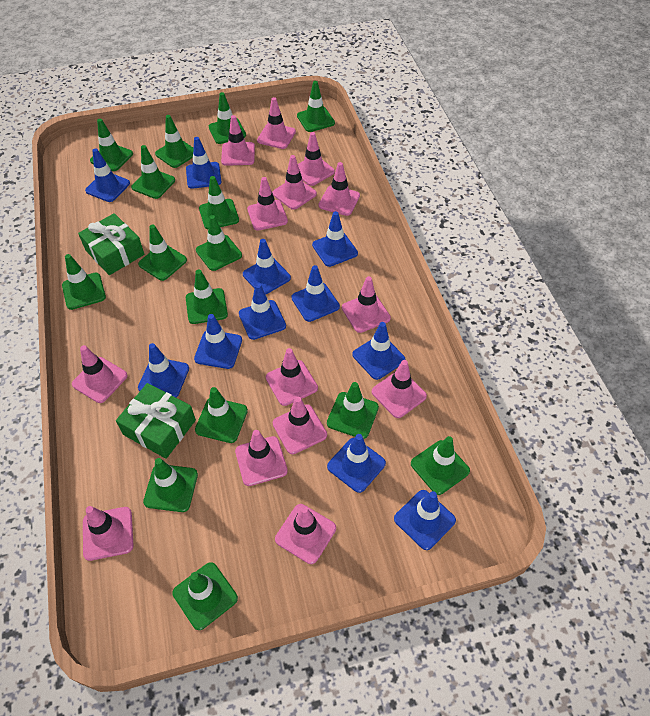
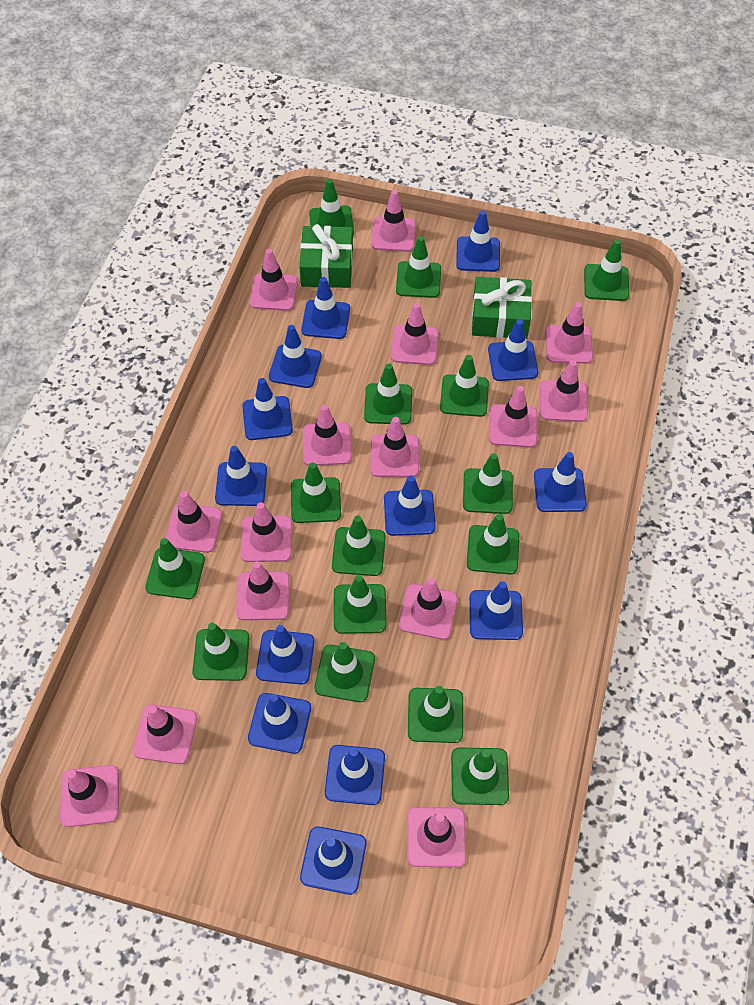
blue traffic cone: [85,148,130,202] [138,343,189,397] [186,137,221,189] [194,314,242,369] [239,283,286,340] [243,239,291,295] [291,265,340,322] [312,211,358,267] [327,434,386,493] [352,322,405,380] [394,490,456,550] = 11 -> [215,446,267,506] [242,378,293,440] [248,693,311,754] [256,625,315,685] [269,325,322,388] [300,826,367,895] [301,277,350,339] [325,745,385,805] [384,475,436,536] [456,210,500,272] [469,581,523,640] [488,319,538,381] [534,452,587,512] = 13
pink traffic cone: [72,345,128,403] [83,506,133,561] [221,115,255,166] [235,430,288,486] [247,177,288,231] [257,97,296,149] [266,348,318,406] [272,155,317,210] [273,397,327,454] [275,504,336,564] [298,132,335,186] [318,162,360,216] [342,276,391,333] [372,360,427,418] = 14 -> [60,765,119,827] [133,704,197,764] [166,491,223,553] [236,561,290,620] [240,502,292,562] [250,249,298,311] [303,405,352,466] [370,417,419,477] [371,190,416,252] [391,303,439,365] [399,578,458,640] [407,807,466,867] [489,386,538,448] [540,360,588,422] [546,302,593,364] = 15

